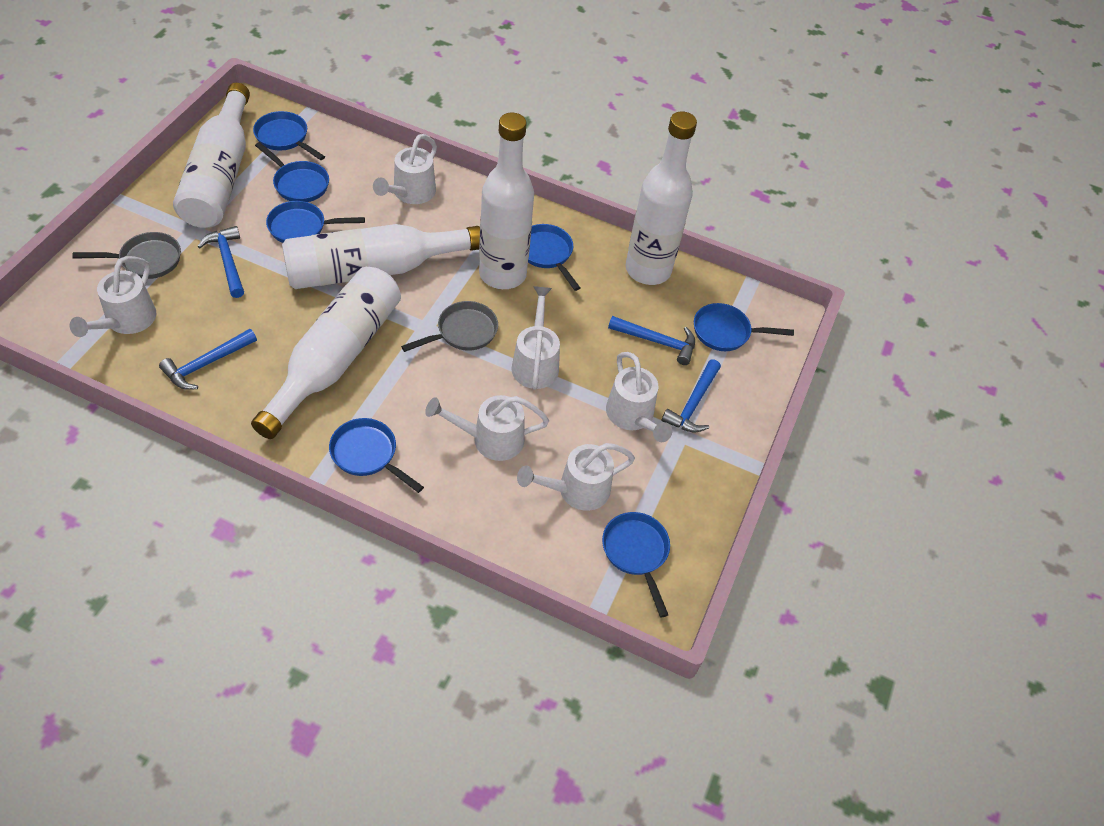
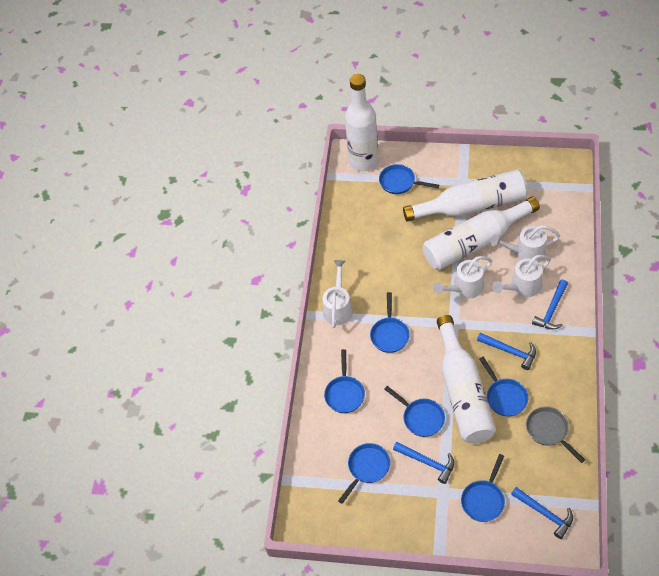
grey pan: [72,232,181,279] [401,301,498,352] = 2 -> [526,407,585,463] = 1
white bottle: [173,83,250,228] [251,267,401,439] [282,224,480,289] [479,113,534,289] [625,111,697,285] = 5 -> [345,74,378,171] [403,170,528,222] [423,196,540,270] [437,315,496,444] = 4
white watering can: [70,256,156,337] [373,134,437,204] [425,395,549,461] [512,286,560,390] [517,443,635,511] [606,352,672,442] = 6 -> [323,260,353,328] [433,256,492,298] [490,225,560,262] [492,255,551,297] = 4

